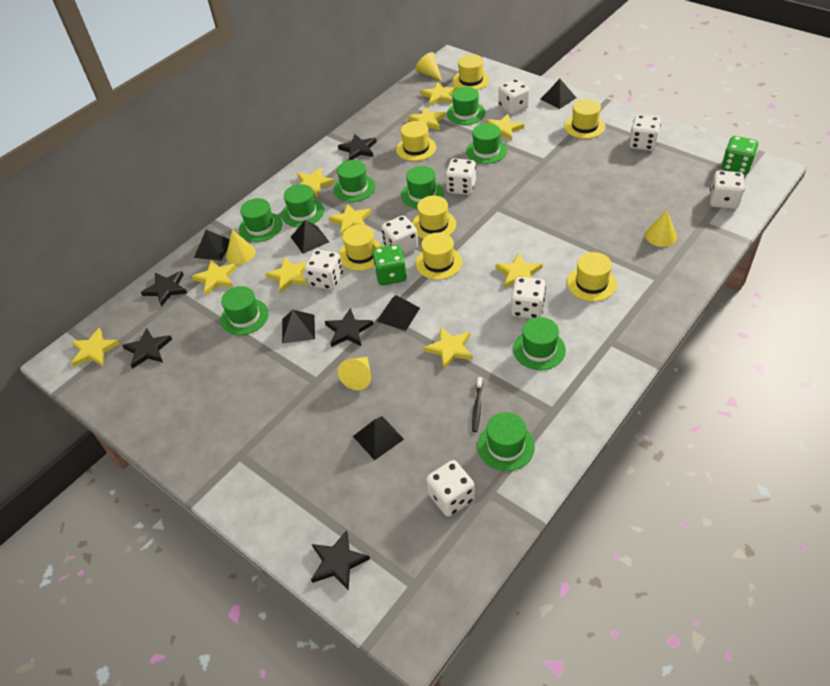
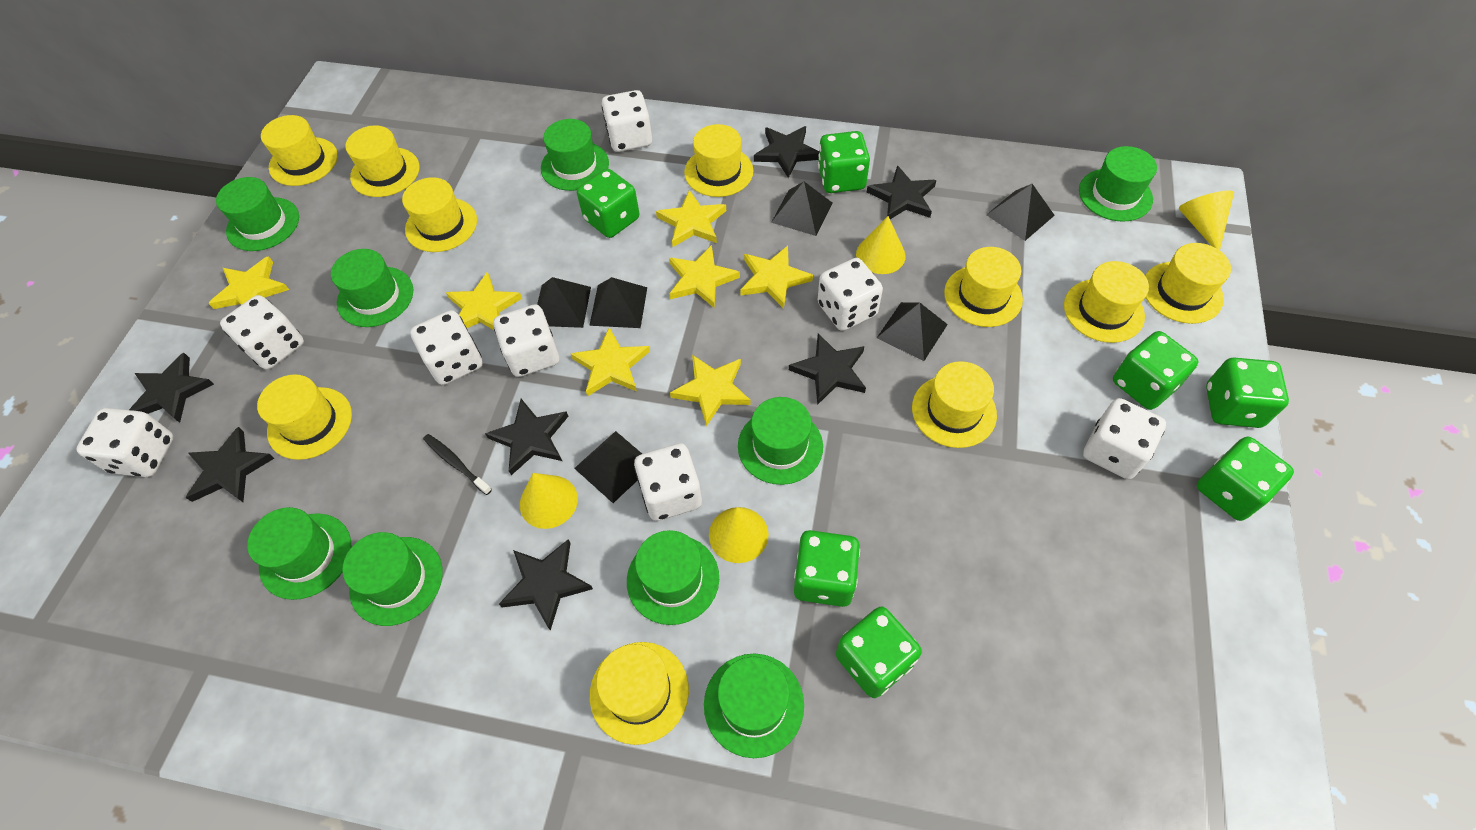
black star: [122,328,172,369] [141,271,187,307] [311,530,370,591] [325,308,373,347] [338,134,377,160] = 5 -> [129,353,214,423] [186,427,274,502] [485,399,568,475] [499,539,593,631] [754,126,819,178] [789,333,866,405] [867,165,936,219] = 7
green dice: [372,244,407,286] [722,136,758,174] = 2 -> [577,169,639,238] [794,530,860,607] [818,131,870,193] [836,607,922,698] [1113,331,1198,410] [1197,437,1294,521] [1206,357,1289,428] = 7
yellow hat: [339,225,383,271] [396,121,436,161] [412,196,456,239] [416,233,462,280] [453,54,490,90] [564,99,605,139] [567,252,617,301] = 7 -> [257,374,352,460] [261,115,338,186] [345,126,419,197] [402,177,477,252] [590,642,689,745] [684,124,753,197] [912,361,997,448] [944,247,1023,327] [1064,261,1149,343] [1145,243,1231,324] = 10
yellow star: [71,328,120,367] [192,260,237,295] [265,257,308,293] [297,167,335,197] [329,203,371,236] [408,107,446,130] [421,82,457,106] [423,327,473,369] [486,114,524,141] [495,253,542,288] = 10 -> [208,256,289,309] [446,272,522,330] [571,328,650,396] [656,190,726,247] [669,245,740,309] [670,355,751,427] [740,246,813,309] = 7

